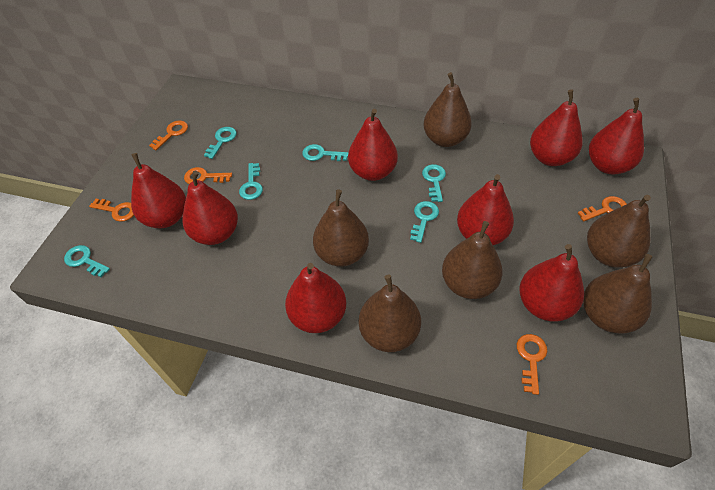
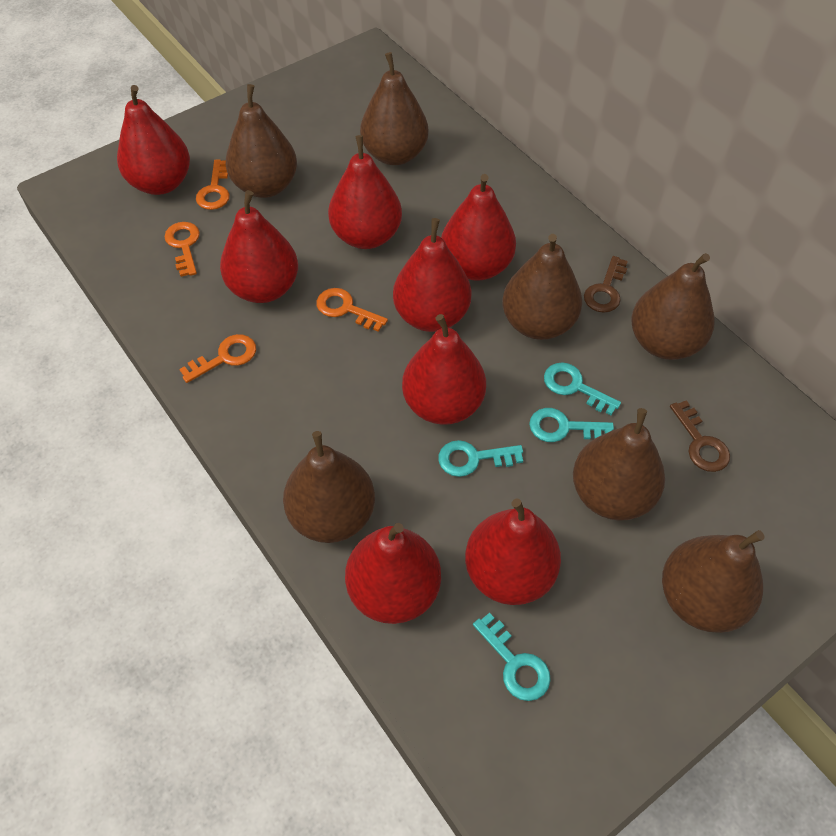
brown key: none = 0 -> [584,256,628,313] [670,400,730,472] = 2
brown pear: [313,190,369,267] [359,275,421,352] [423,72,472,147] [442,221,503,299] [583,254,652,334] [587,195,651,268] = 6 -> [226,84,297,198] [283,431,375,543] [360,52,429,165] [502,234,582,340] [573,408,665,521] [631,253,715,360] [662,530,765,633] = 7
orange key: [89,199,134,222] [149,121,188,150] [184,167,232,184] [517,334,547,395] [578,196,627,222] = 5 -> [165,222,200,277] [179,334,256,383] [196,160,230,210] [317,288,388,332] = 4
turquoise key: [64,245,110,277] [204,127,237,159] [239,163,263,200] [302,144,349,161] [410,201,439,243] [422,164,446,202] = 6 -> [438,440,523,477] [473,613,551,701] [529,408,614,442] [544,362,621,415] = 4

